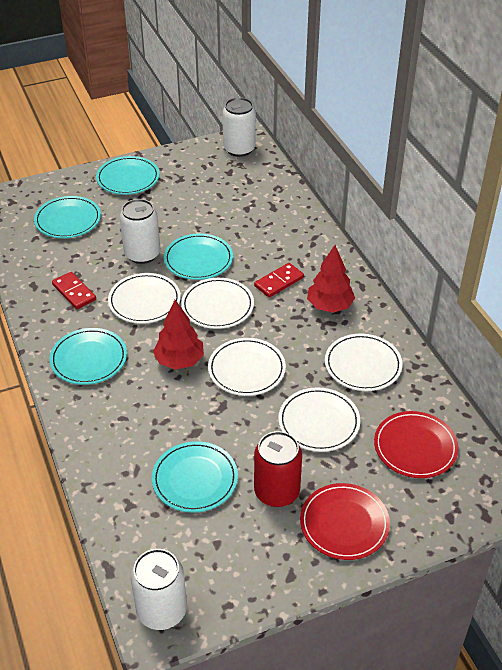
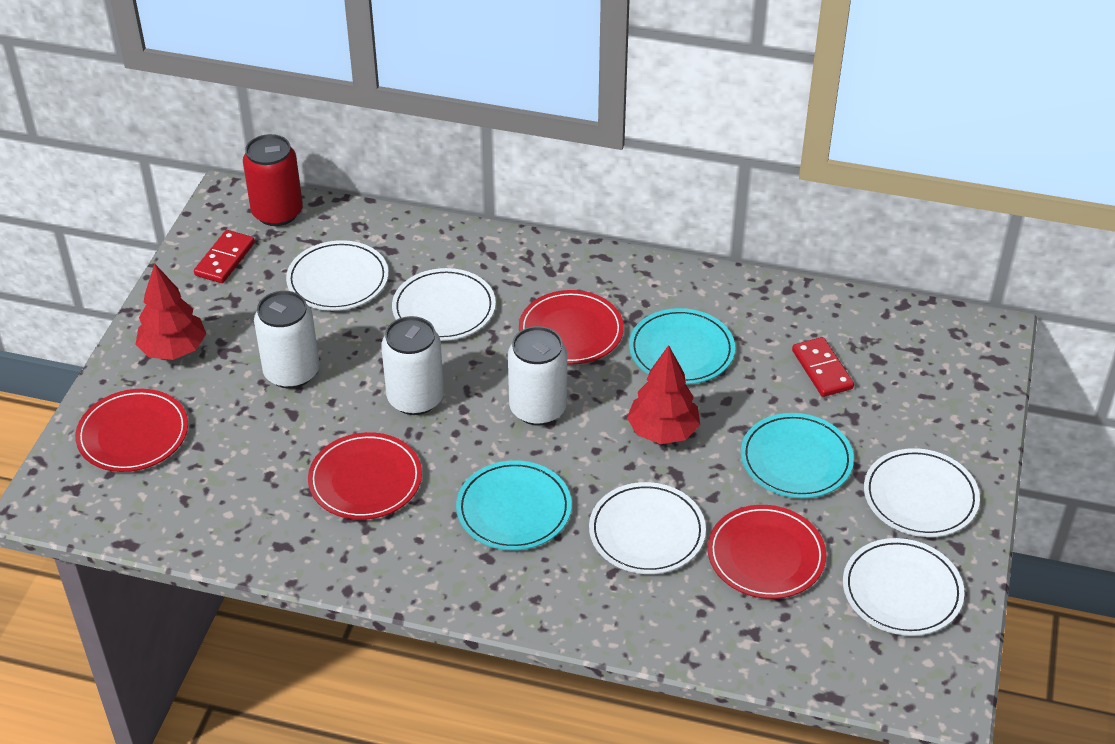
red plate: [300,483,390,560] [374,411,459,478] = 2 -> [75,389,188,472] [308,432,422,520] [519,290,624,365] [708,505,826,599] = 4
turquoise plate: [34,196,101,238] [49,328,127,385] [96,156,160,195] [152,441,238,513] [164,233,233,280] = 5 -> [456,460,572,550] [629,308,735,384] [741,413,854,498] = 3

